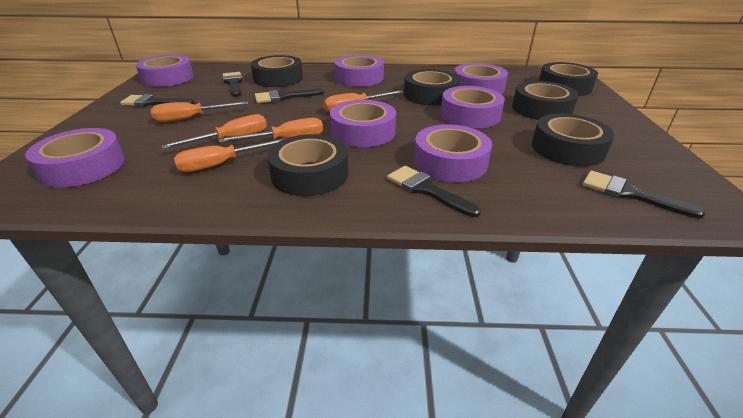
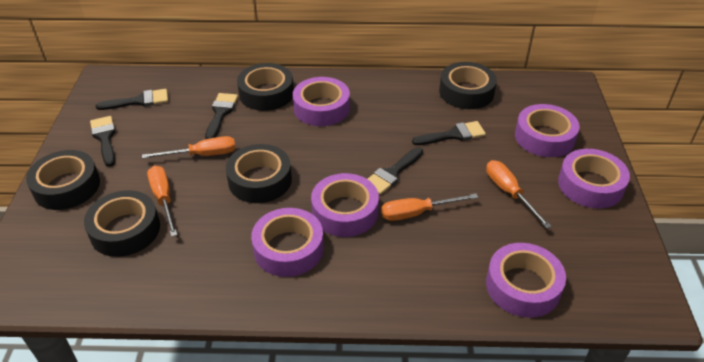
black tape: [251,55,303,87] [267,134,348,196] [404,69,460,106] [512,81,579,120] [532,113,614,167] [539,62,598,96] = 6 -> [26,150,100,210] [84,190,160,257] [226,144,292,203] [237,63,294,111] [439,62,497,109] = 5
orange screwdriver: [151,102,249,122] [161,114,267,149] [174,138,286,172] [219,118,323,143] [323,90,403,113] = 5 -> [142,136,236,159] [147,166,177,237] [381,193,478,221] [486,160,552,229] = 4
purple tape: [25,128,125,187] [136,55,194,87] [330,100,396,147] [335,55,384,87] [414,124,492,182] [441,86,505,128] [454,63,508,94] = 7 -> [251,208,324,277] [293,77,350,126] [311,173,379,237] [486,243,566,318] [515,104,580,157] [558,149,630,209] = 6

